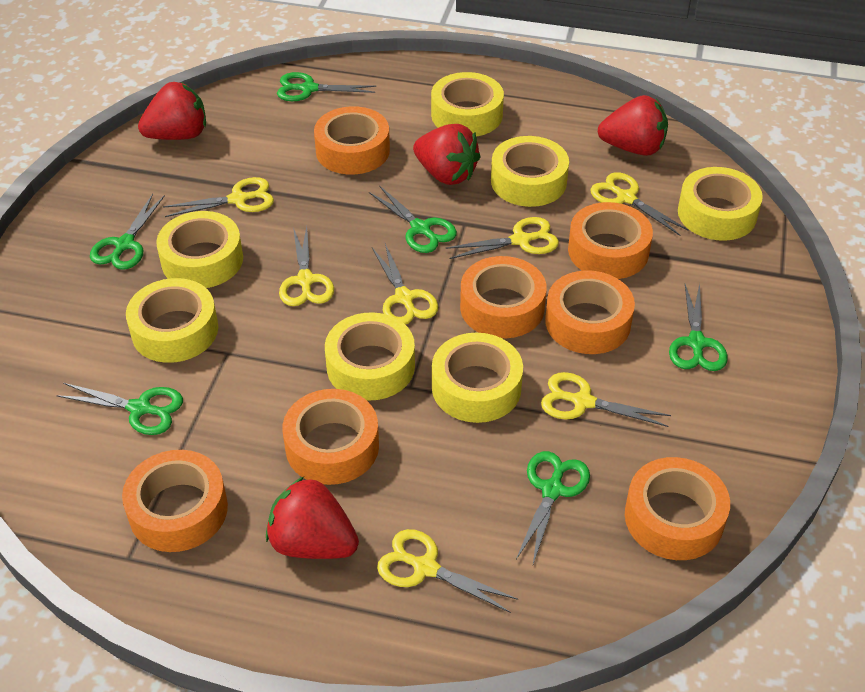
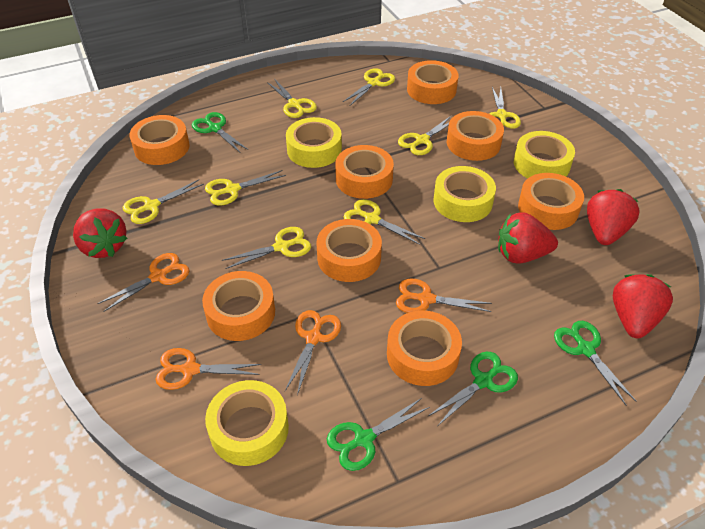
green scissors: [56,383,183,435] [90,194,165,270] [277,72,376,101] [369,185,457,253] [516,451,590,564] [669,283,728,371] = 6 -> [192,112,249,153] [327,398,430,471] [428,352,518,425] [554,321,637,405] = 4
orange scissors: none = 0 -> [97,253,190,312] [155,348,261,390] [285,310,341,395] [396,279,492,313] = 4
orange tape: [122,450,228,552] [282,389,379,485] [314,106,390,175] [460,256,547,338] [545,270,635,354] [568,202,653,279] [625,457,730,560] = 7 -> [129,115,190,165] [202,271,275,341] [317,219,382,282] [335,145,394,199] [387,310,462,386] [407,60,458,104] [447,111,504,161] [518,173,584,230] = 8
yellow scissors: [163,177,274,217] [279,226,334,306] [372,244,438,325] [377,529,518,613] [445,217,559,259] [541,372,671,427] [590,172,689,236] = 7 -> [123,180,204,224] [205,170,286,205] [222,227,311,269] [267,79,317,118] [343,68,395,106] [344,199,425,245] [398,116,451,155] [490,87,521,129] = 8
yellow tape: [126,278,218,363] [156,211,243,288] [325,312,415,401] [431,72,504,137] [432,333,523,423] [491,136,569,207] [678,167,763,241] = 7 -> [205,380,289,466] [286,117,342,168] [433,166,496,222] [514,131,575,178] = 4

